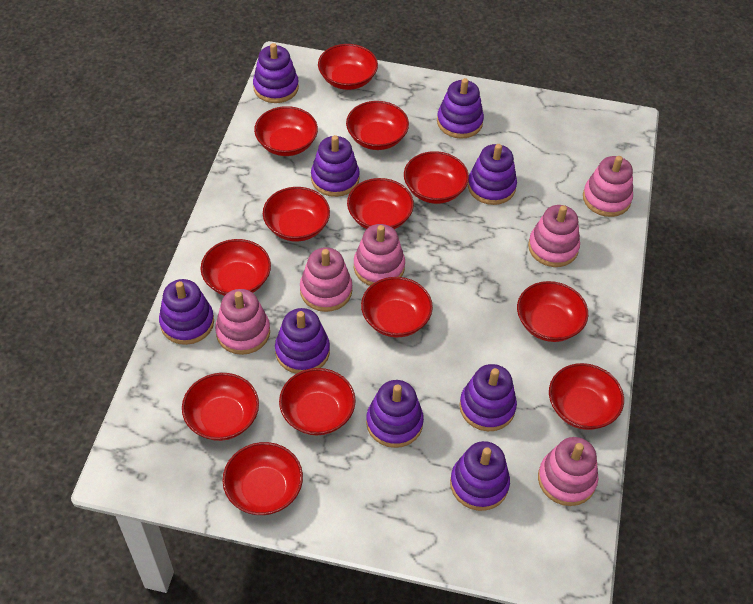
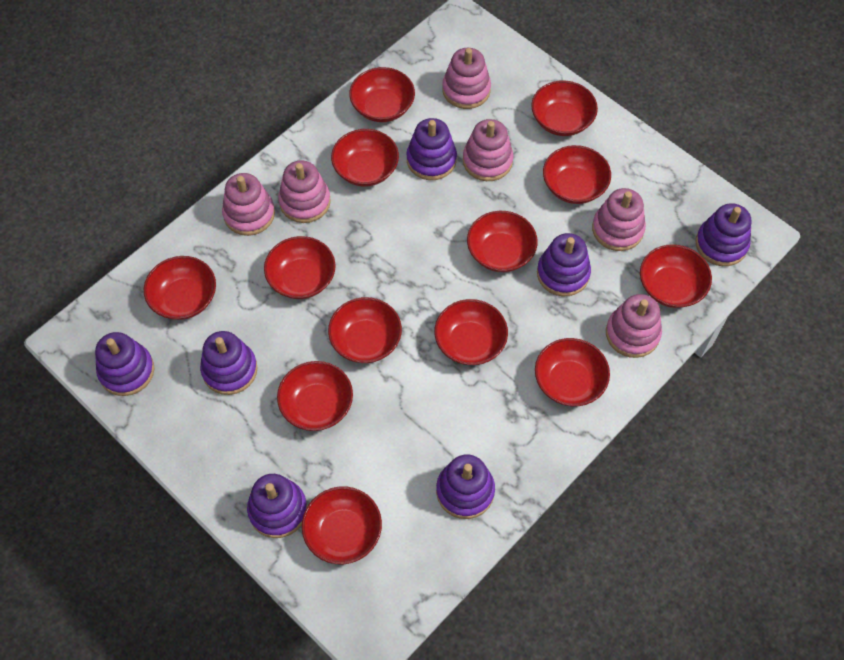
purple stacking toy: [159,279,214,345] [253,43,299,103] [275,308,330,374] [311,135,360,197] [366,380,424,448] [437,78,484,139] [450,441,510,511] [459,364,517,431] [468,144,517,205] = 9 -> [95,332,154,396] [200,331,258,395] [247,474,307,538] [406,118,457,180] [436,454,495,519] [537,233,591,296] [695,203,752,266] = 7

